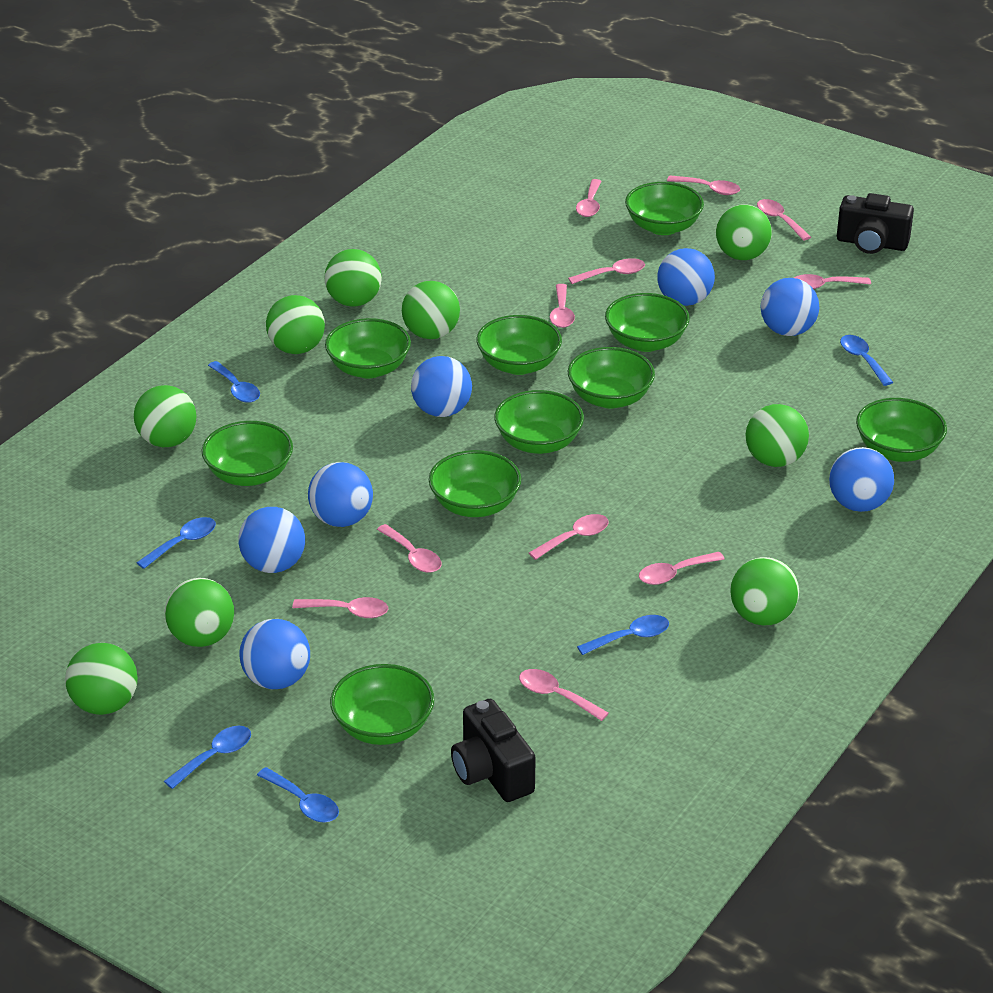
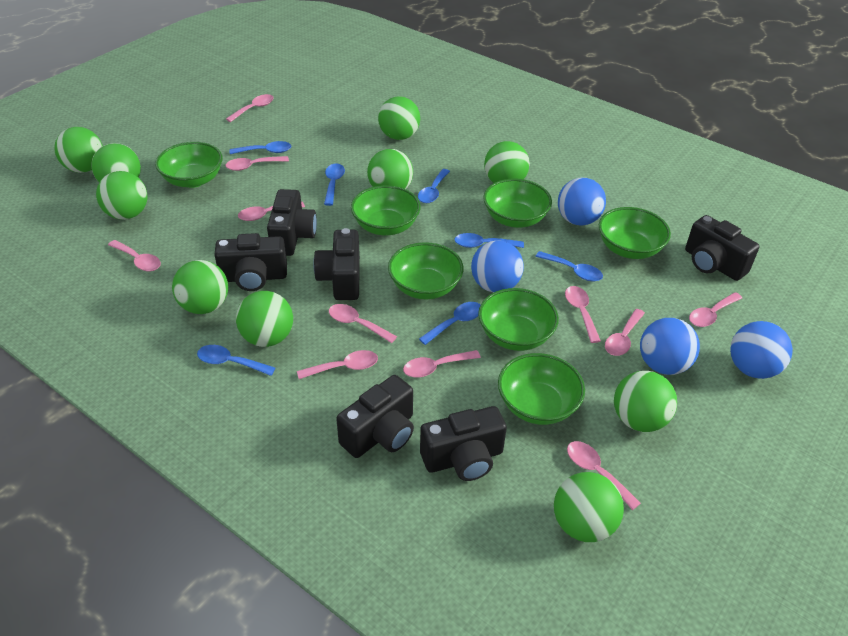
black camera: [451,699,536,802] [837,193,914,254] = 2 -> [214,233,287,291] [267,189,317,256] [313,228,360,300] [336,375,414,458] [420,406,507,481] [685,215,760,281] = 6
blue ball: [239,507,305,573] [239,619,310,689] [308,462,373,527] [411,356,472,417] [658,248,715,306] [761,278,819,336] [829,447,894,512] = 7 -> [471,241,524,292] [558,178,606,226] [640,318,700,375] [730,321,793,379] = 4
blue spoon: [136,517,216,569] [164,726,251,789] [208,361,260,403] [257,767,339,822] [577,615,669,655] [840,335,893,386] = 6 -> [197,345,275,376] [230,141,291,154] [324,163,345,206] [418,169,450,203] [419,302,480,345] [454,233,524,248] [535,251,603,281] = 7
green ball: [65,643,138,715] [134,385,196,447] [164,578,234,647] [266,295,325,354] [324,249,382,307] [402,281,460,339] [716,204,772,260] [730,557,799,625] [746,404,809,467] = 9 -> [54,127,103,173] [92,143,141,182] [96,171,147,220] [172,260,228,314] [236,291,293,347] [367,149,413,189] [378,97,420,140] [484,141,530,183] [554,472,624,542] [614,371,677,432] = 10
green bowl: [201,421,293,486] [325,318,411,378] [330,664,434,745] [429,450,521,517] [477,315,562,375] [494,390,584,454] [568,347,655,408] [605,293,689,352] [625,182,704,235] [856,398,947,462] = 10 -> [155,142,222,188] [351,185,420,235] [388,242,464,299] [478,288,559,351] [483,179,552,228] [498,353,585,425] [599,207,671,259] = 7

